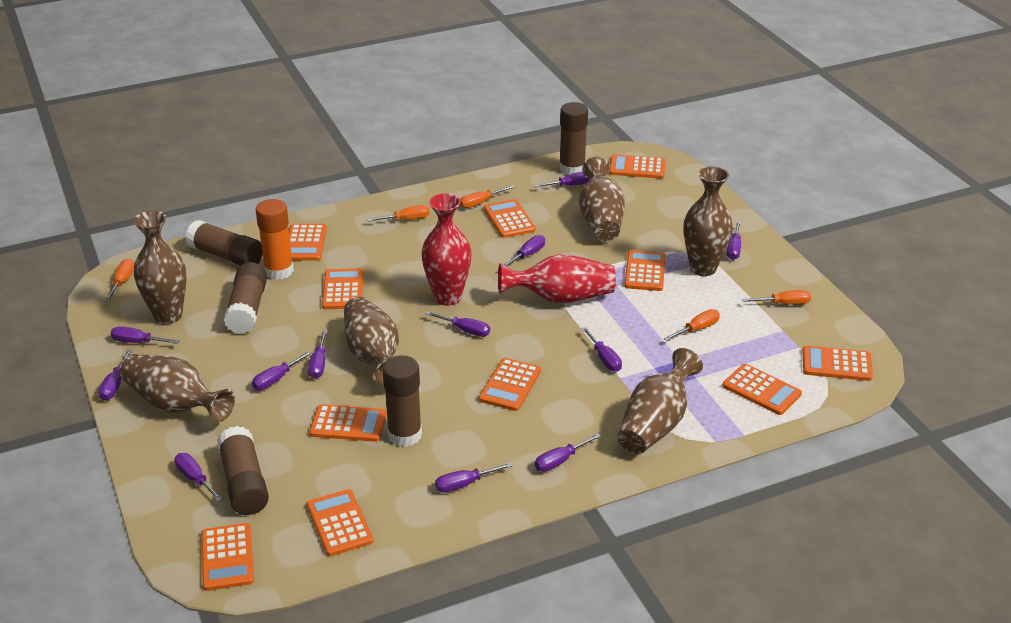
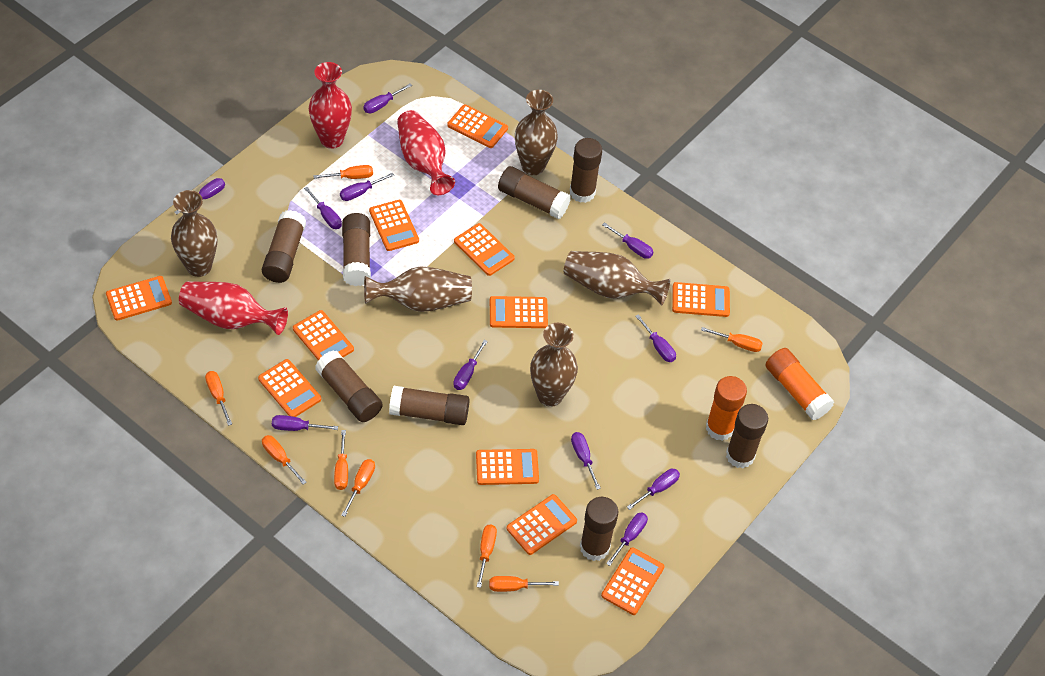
brown glue stick: [185,220,263,266] [217,426,269,515] [224,262,267,334] [382,355,422,447] [559,102,588,175] = 5 -> [262,210,306,283] [315,350,383,422] [342,213,371,286] [389,386,469,425] [498,166,571,219] [570,138,602,203] [580,497,618,561] [726,404,768,468] = 8
brown vase: [120,354,235,422] [133,210,187,324] [344,297,399,386] [579,157,625,241] [618,348,703,454] [684,166,732,276] = 6 -> [171,190,217,277] [364,266,472,312] [515,90,558,175] [530,323,578,407] [564,251,670,305] = 5
orange glue stick: [255,199,294,280] = 1 -> [706,376,747,441] [766,348,834,420] = 2
orange screwdriver: [104,259,134,302] [367,205,430,222] [460,185,515,208] [664,309,720,341] [742,290,811,305] = 5 -> [205,371,232,426] [262,435,307,485] [313,165,373,179] [334,430,348,490] [341,459,375,517] [477,524,497,588] [489,576,559,592] [701,327,763,352] = 8
purple screwdriver: [98,350,132,401] [111,326,180,344] [175,453,223,502] [252,351,313,390] [308,330,327,379] [426,311,490,337] [435,462,512,492] [504,235,545,267] [534,172,591,187] [535,433,601,472] [582,327,622,372] [727,221,741,260] = 12 -> [174,178,225,214] [272,415,338,431] [304,187,342,229] [340,173,394,201] [363,84,412,113] [453,340,488,390] [571,432,601,490] [602,222,653,259] [606,512,648,566] [627,469,680,510] [635,314,676,362] = 11
red vase: [422,193,472,306] [498,254,616,303] = 2 -> [179,281,288,335] [309,62,352,149] [397,110,455,195] = 3

